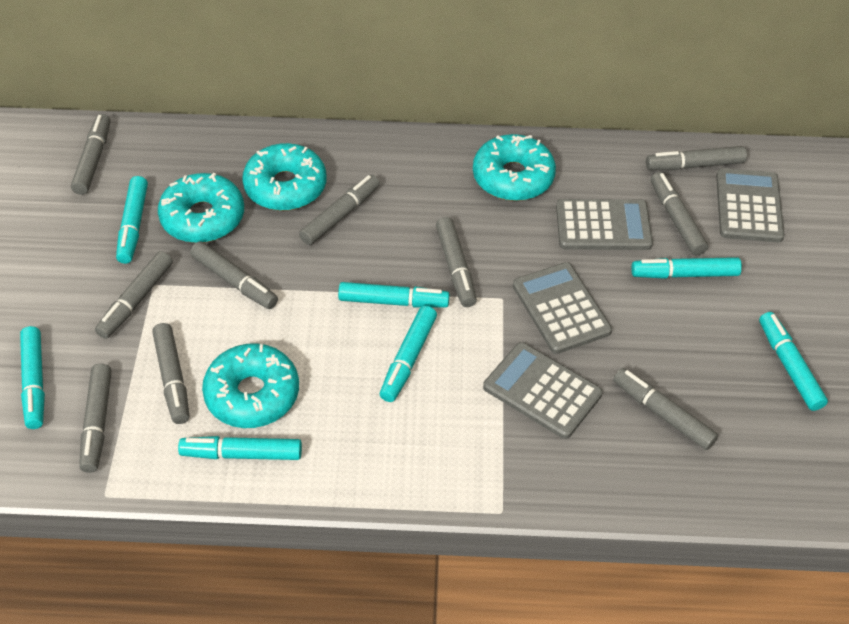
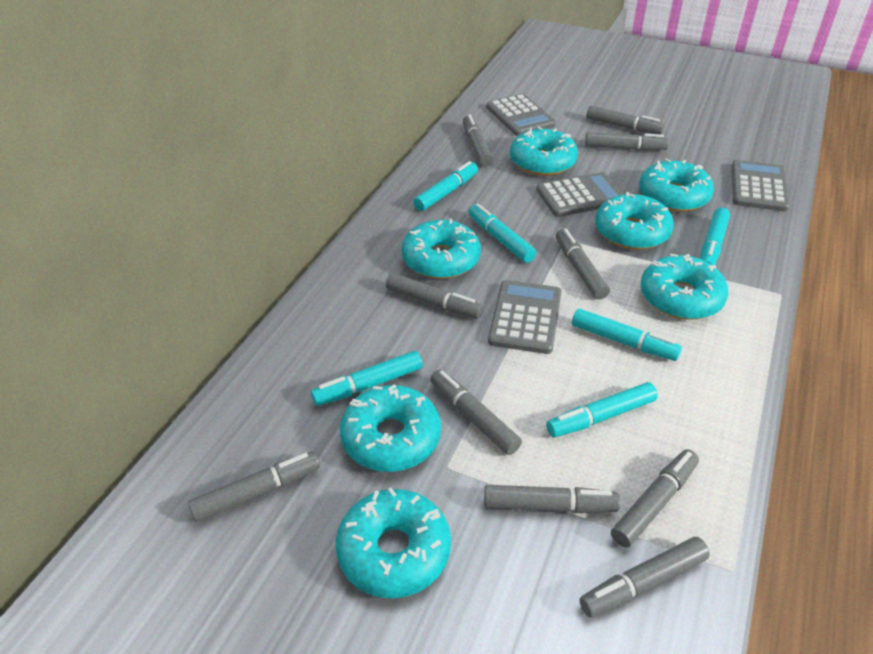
turquoise donut: [158,173,244,243] [202,343,299,428] [242,143,326,211] [473,134,556,201] = 4 -> [336,488,451,598] [340,384,441,472] [401,219,481,279] [510,127,578,176] [595,192,674,250] [639,159,714,212] [641,254,728,320] = 7
turquoise marker: [20,326,45,429] [116,176,148,264] [178,436,302,460] [338,282,449,308] [380,306,437,402] [631,257,742,279] [759,312,828,411] = 7 -> [311,351,423,406] [413,161,478,211] [468,204,536,263] [546,382,658,438] [572,309,682,361] [700,208,730,265] = 6

